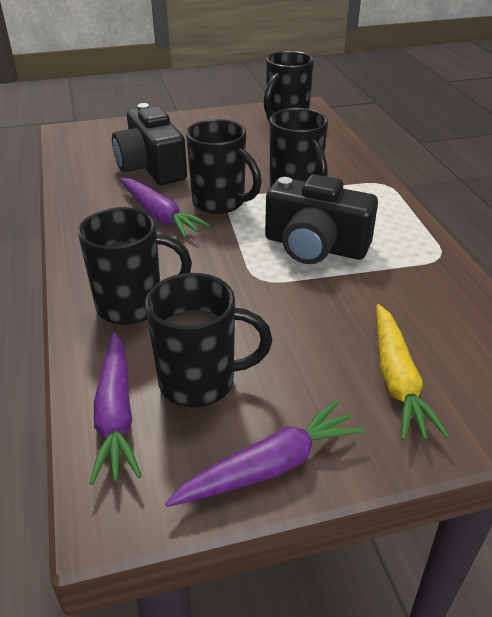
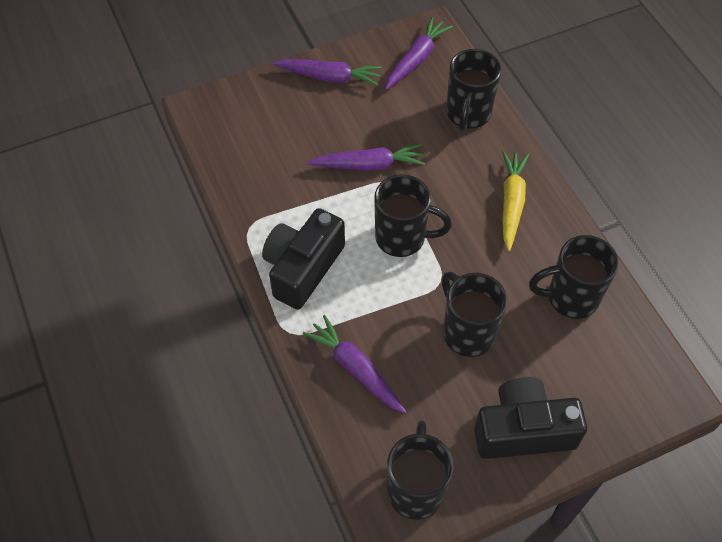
purple carrot: [89,332,142,485] [120,178,210,238] [165,400,365,507] = 3 -> [272,59,382,86] [303,315,407,413] [307,143,425,171] [385,17,453,90] = 4

